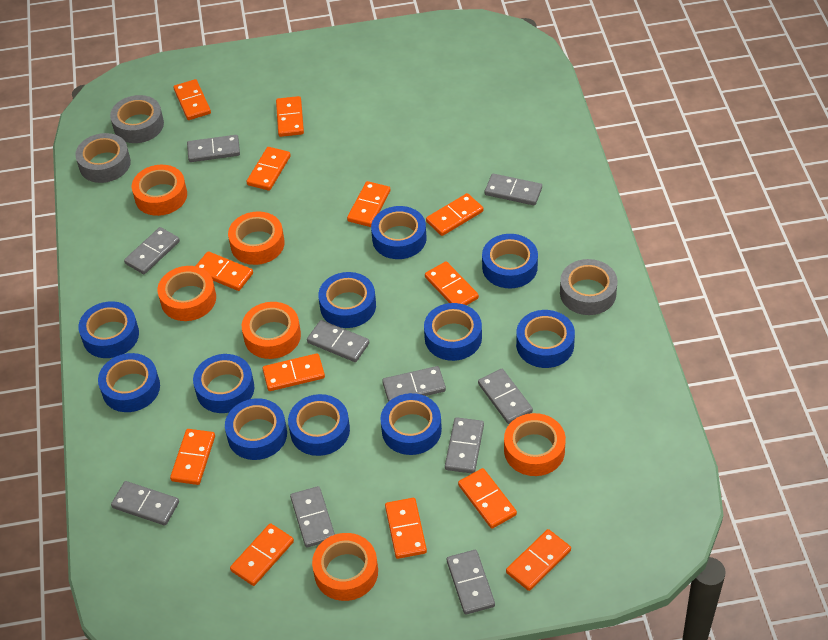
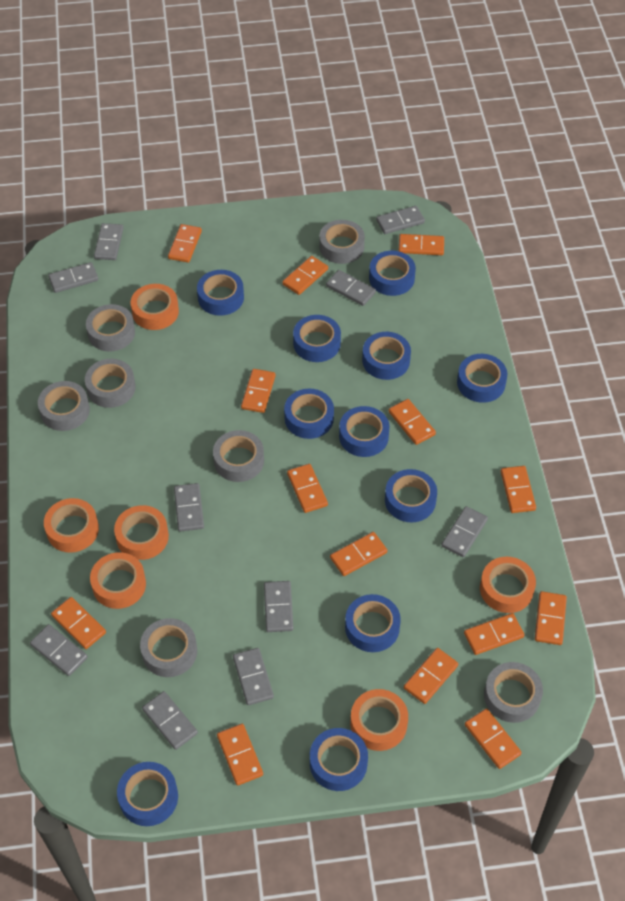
grey tape: [75,133,131,183] [110,95,164,143] [560,259,618,315] = 3 -> [38,381,90,431] [85,359,136,408] [86,304,135,351] [140,618,197,677] [213,430,264,482] [319,220,365,264] [484,662,543,723] = 7
orange domino: [170,429,215,485] [173,79,211,120] [196,251,253,291] [230,523,294,586] [246,147,291,191] [262,353,325,391] [276,96,304,137] [347,181,390,227] [385,498,427,559] [425,261,479,305] [426,193,483,236] [458,468,517,529] [506,529,571,591] = 13 -> [51,597,106,649] [168,224,202,263] [217,724,263,786] [241,369,276,413] [282,256,328,295] [287,464,328,513] [330,532,387,576] [389,399,436,445] [399,234,444,255] [404,648,458,704] [464,613,524,655] [465,708,522,769] [501,466,536,513] [535,591,567,645] = 14

